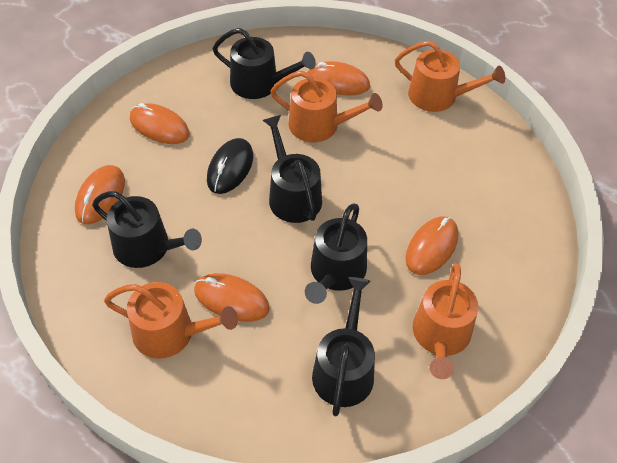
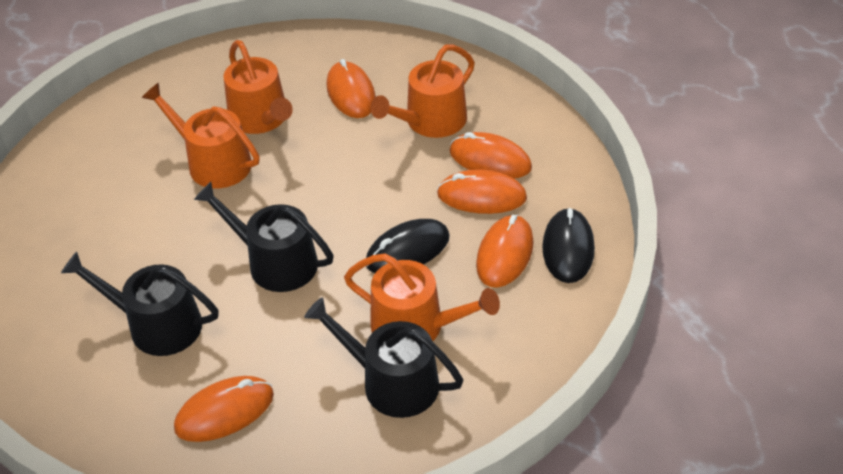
black mouse: [207,138,253,194] = 1 -> [366,219,450,273] [542,208,595,283] = 2
black watering can: [92,191,202,268] [213,28,316,99] [262,115,322,223] [305,203,367,304] [312,277,375,416] = 5 -> [61,252,219,356] [194,182,334,292] [304,297,463,418] = 3

